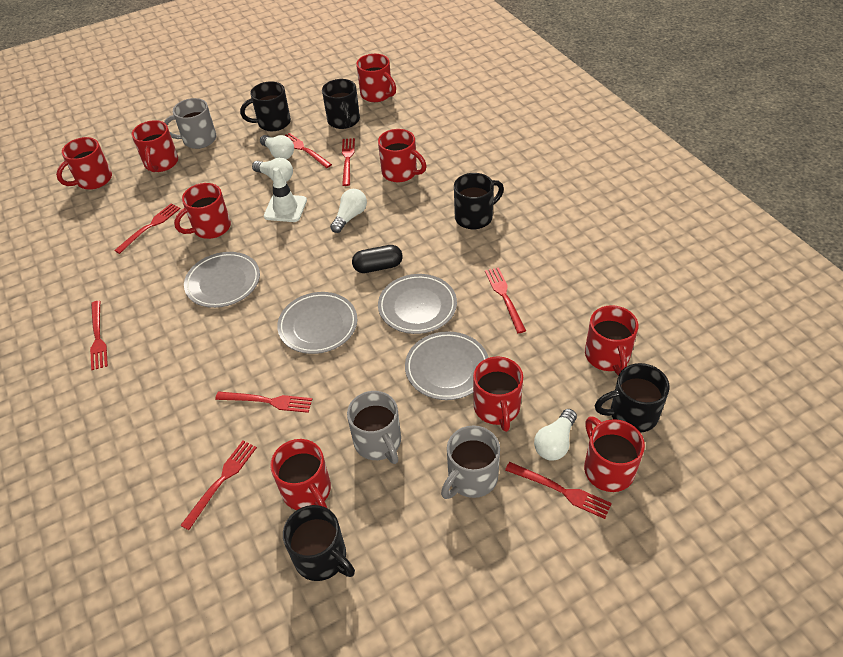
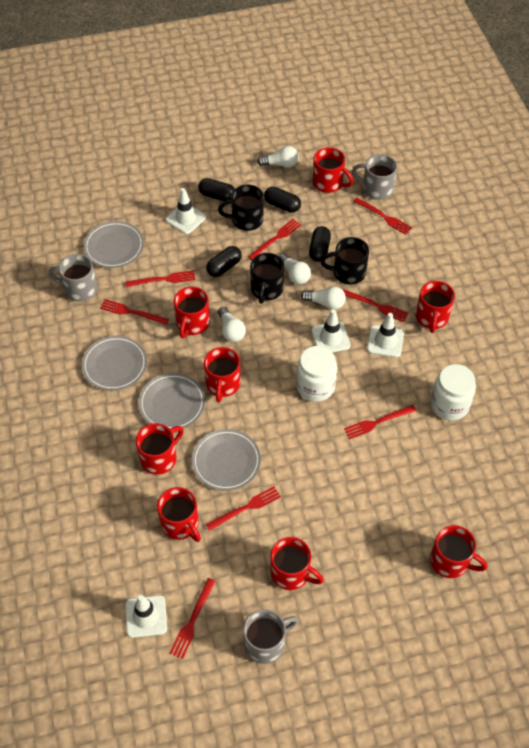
black capsule: [352,245,403,273] = 1 -> [198,178,235,201] [206,246,242,277] [264,187,301,213] [309,226,331,262] = 4
black mug: [240,81,291,131] [283,505,355,581] [322,79,360,129] [454,173,504,229] [595,363,670,433] = 5 -> [218,184,264,231] [250,253,284,304] [320,237,369,285] = 3
red mug: [56,137,112,190] [132,120,178,172] [174,183,231,239] [270,439,331,510] [356,54,396,102] [378,129,427,182] [473,356,523,432] [584,416,645,492] [585,305,638,376] = 9 -> [136,423,184,475] [157,487,201,542] [174,287,210,338] [204,347,241,402] [270,537,324,590] [313,147,353,193] [416,281,455,333] [430,525,487,578] = 8
white jar: none = 0 -> [296,346,337,402] [430,364,476,421] = 2
white traffic cone: [264,167,307,222] = 1 -> [125,595,167,638] [166,188,206,234] [312,309,351,353] [367,313,404,357] = 4

